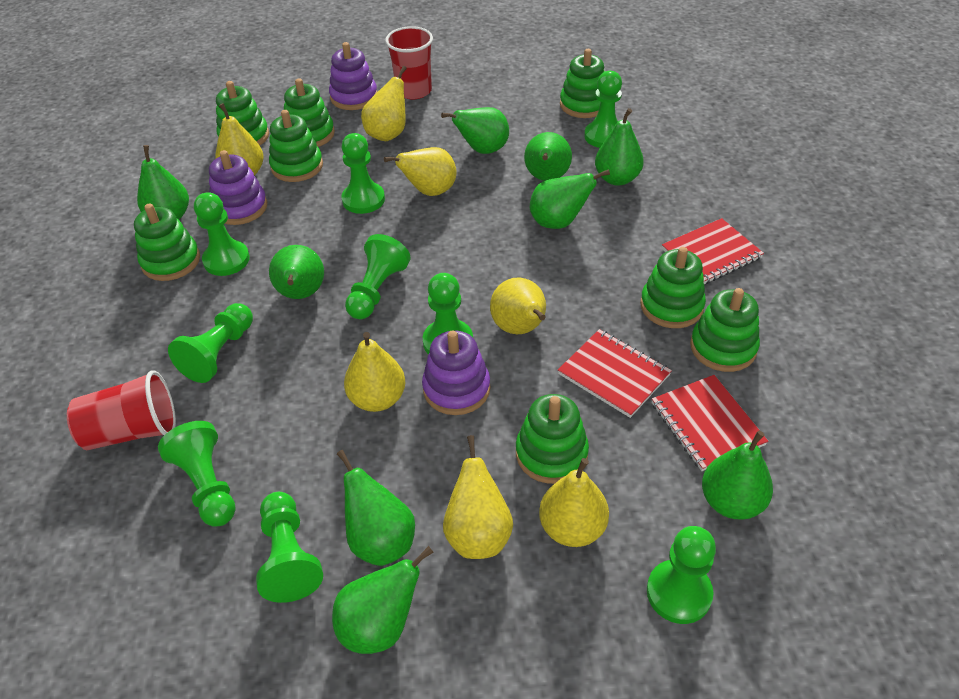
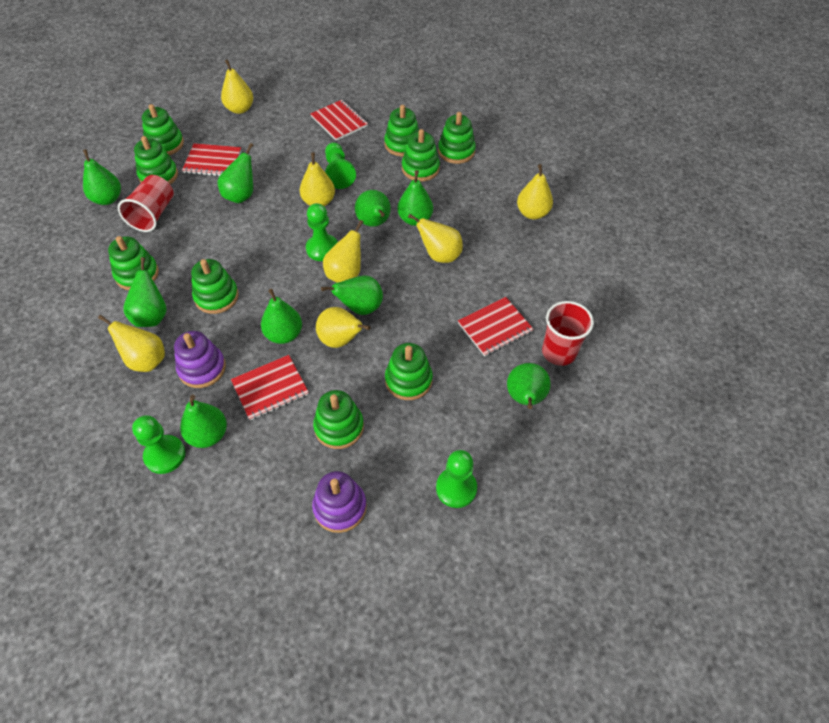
green pawn: [158,421,236,527] [168,303,253,383] [194,192,250,276] [256,492,323,603] [341,133,385,214] [345,234,411,319] [423,273,473,354] [584,71,622,148] [647,526,716,624] = 9 -> [132,415,185,474] [306,203,338,261] [325,142,356,189] [436,450,477,508] = 4
green stacking toy: [134,204,200,281] [216,81,269,145] [269,110,323,182] [284,78,335,147] [516,394,589,484] [560,49,605,118] [640,247,706,328] [690,288,760,372] = 8 -> [108,236,159,290] [134,136,178,184] [142,104,184,155] [191,259,239,314] [313,390,364,449] [384,105,419,156] [385,343,433,400] [402,129,440,182] [438,112,476,164] = 9
purple stacking toy: [209,150,267,225] [329,42,377,110] [422,330,490,415] = 3 -> [174,331,226,388] [312,471,367,533] = 2
red notebook: [558,329,672,418] [652,375,768,471] [662,218,764,284] = 3 -> [182,143,242,176] [231,355,309,420] [310,100,368,141] [458,297,534,356] = 4

